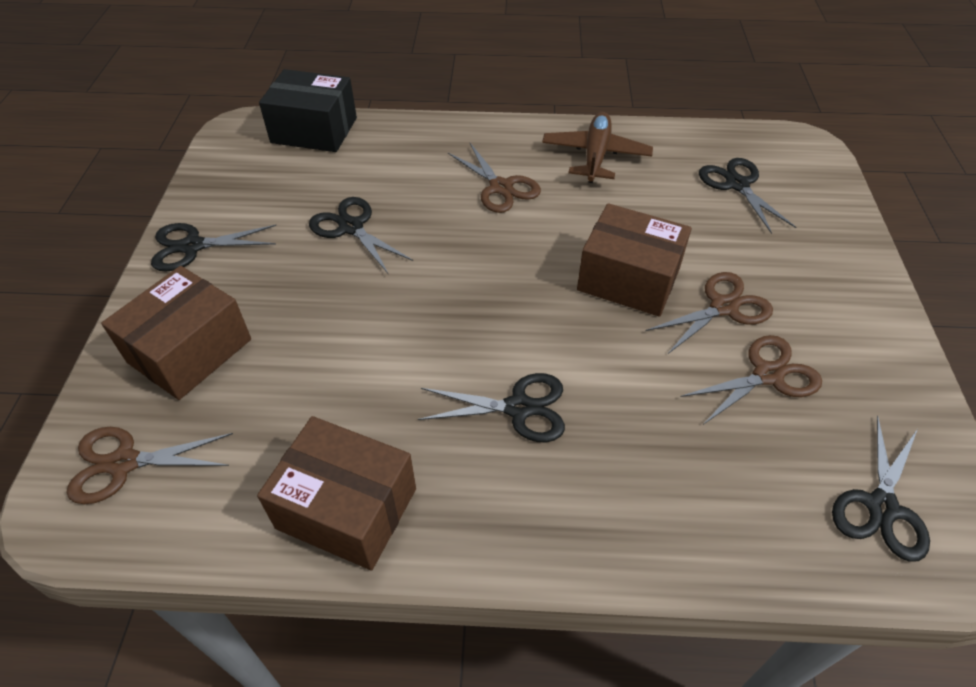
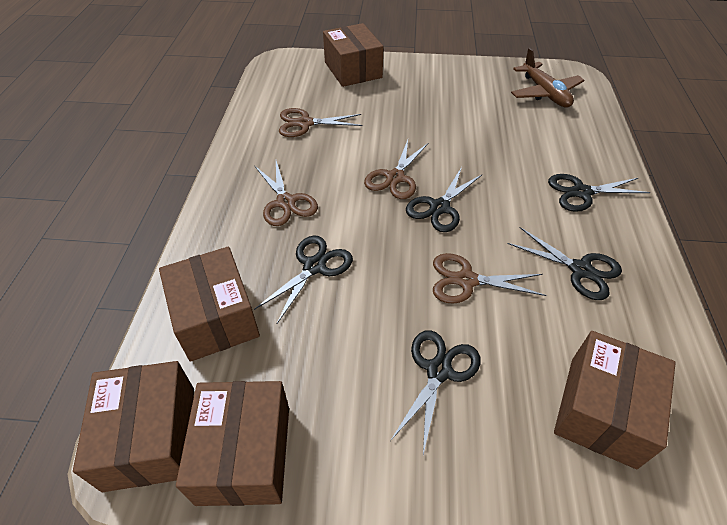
black box: [259,69,357,152] = 1 -> none = 0
brown box: [101,266,251,400] [257,416,416,571] [577,203,692,317] = 3 -> [73,361,194,492] [159,247,260,362] [176,381,289,506] [323,23,384,87] [554,331,676,469] = 5

